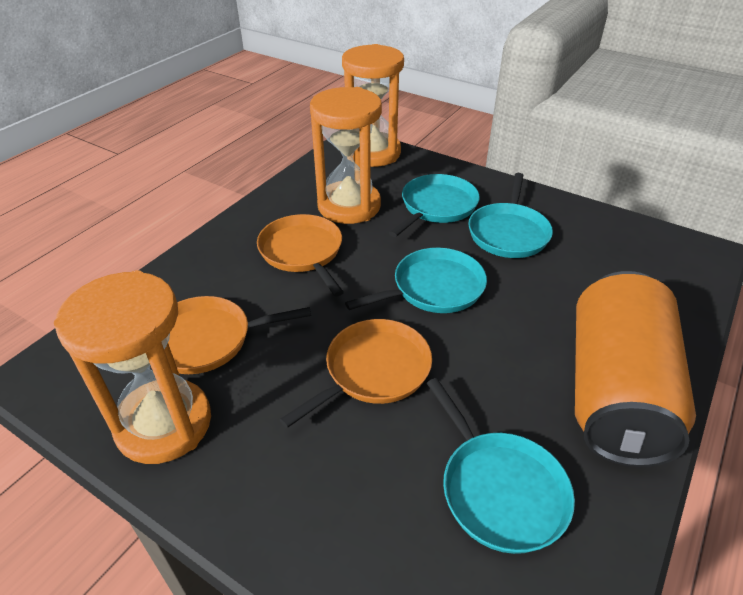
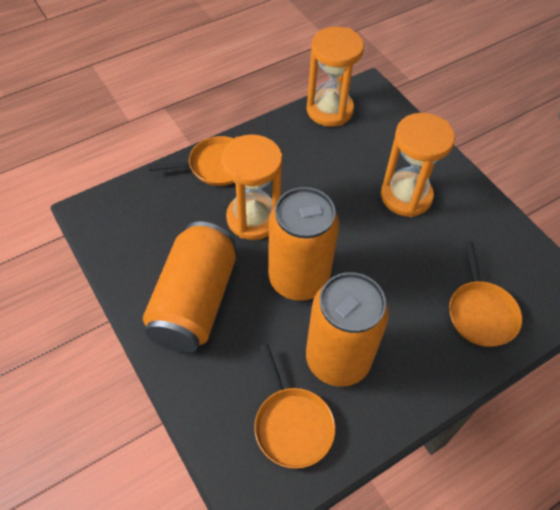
orange can: [575,271,696,467] = 1 -> [143,221,236,353] [268,187,339,301] [306,272,389,387] = 3
turquoise pan: [345,248,487,313] [389,174,480,237] [427,378,575,554] [468,173,553,258] = 4 -> none = 0

